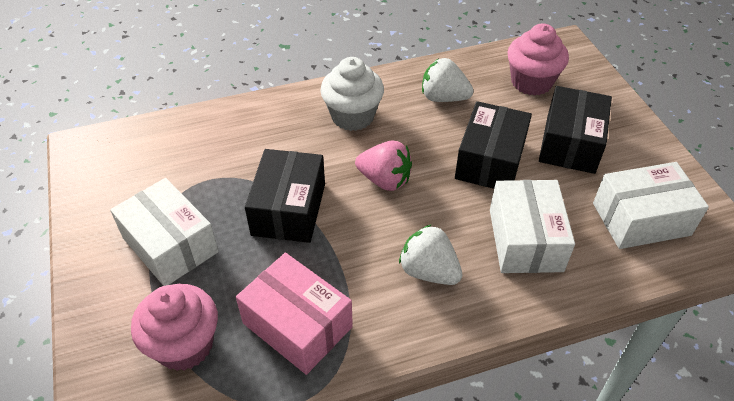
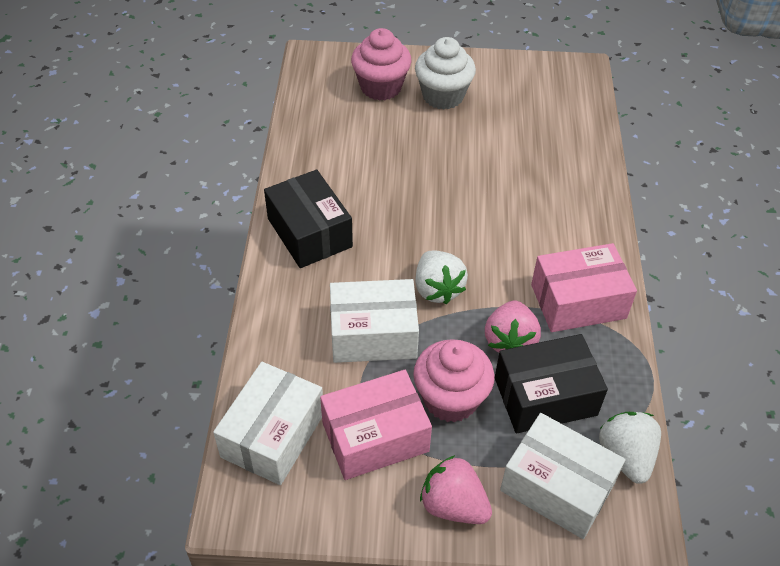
black box: [245,149,325,243] [455,101,532,189] [539,86,612,174] = 3 -> [264,170,353,268] [495,334,608,433] = 2
pink box: [236,253,353,375] = 1 -> [320,370,432,480] [531,243,637,332] = 2
pink strawberry: [355,140,412,191] = 1 -> [420,455,492,524] [485,301,541,353] = 2

